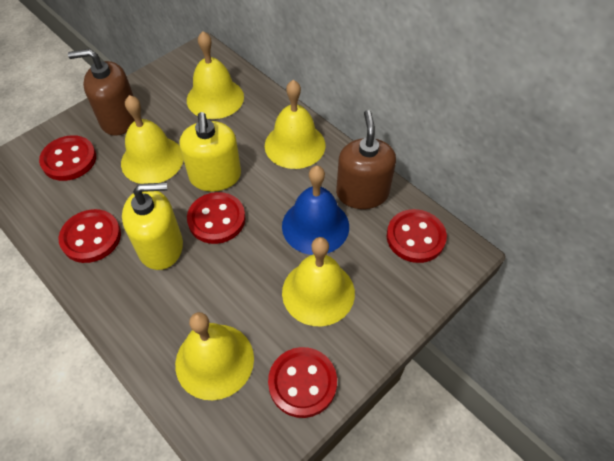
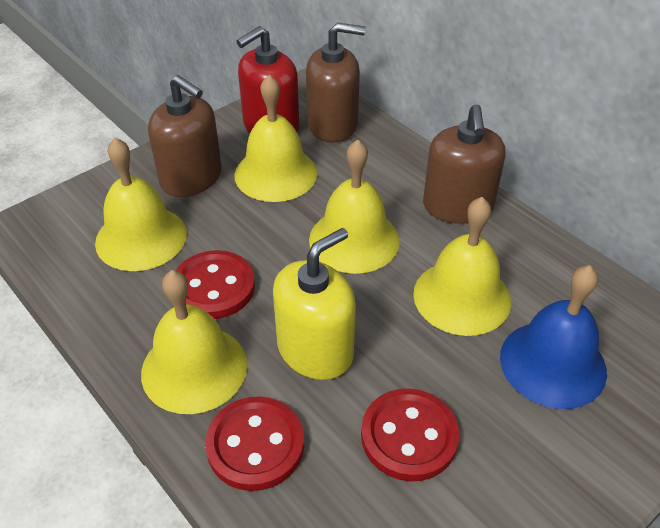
brown soap dispenser: [68,49,135,136] [336,110,396,209] = 2 -> [148,75,222,197] [306,23,366,143] [423,104,505,224] = 3
red button: [39,135,96,181] [59,209,121,263] [187,192,245,244] [268,347,337,418] [387,209,447,263] = 5 -> [176,250,255,319] [205,396,304,491] [361,388,459,481] = 3
red soap dispenser: none = 0 -> [236,26,299,133] = 1
yellow soap dispenser: [122,183,183,270] [179,112,241,192] = 2 -> [273,228,356,380] = 1

